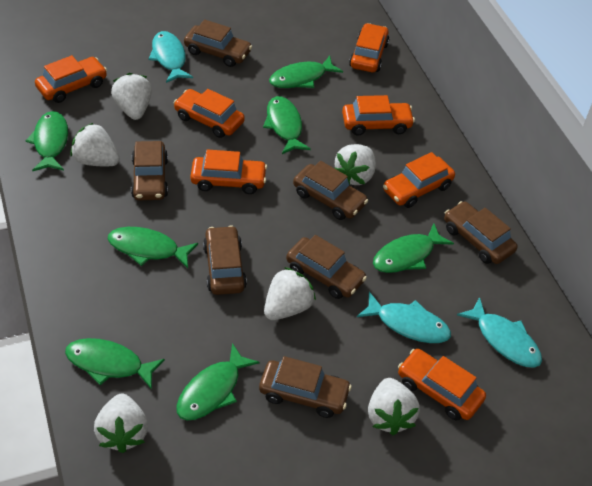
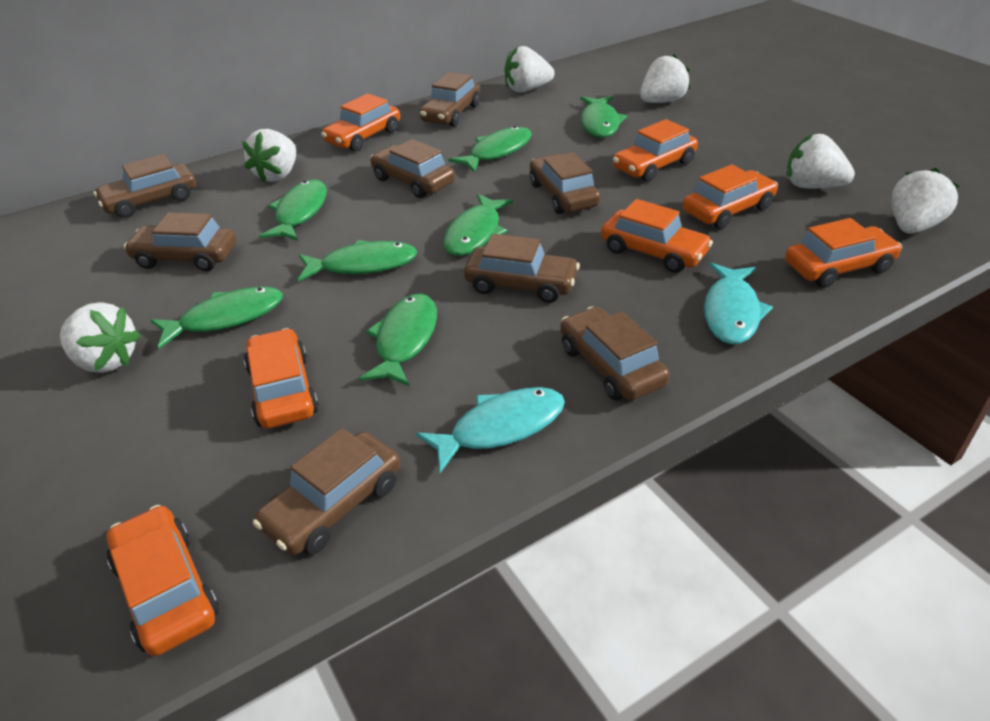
brown car: [131,141,168,200] [184,19,252,67] [203,226,247,295] [259,356,352,418] [286,235,367,299] [293,161,368,220] [444,201,518,264] = 7 -> [94,154,196,218] [124,212,236,271] [253,428,400,555] [370,139,455,198] [420,72,480,127] [464,234,580,303] [530,152,600,214] [560,306,670,401] = 8
turquoise fish: [148,31,193,83] [357,292,451,343] [457,297,542,368] = 3 -> [416,387,565,473] [704,263,773,344] = 2

